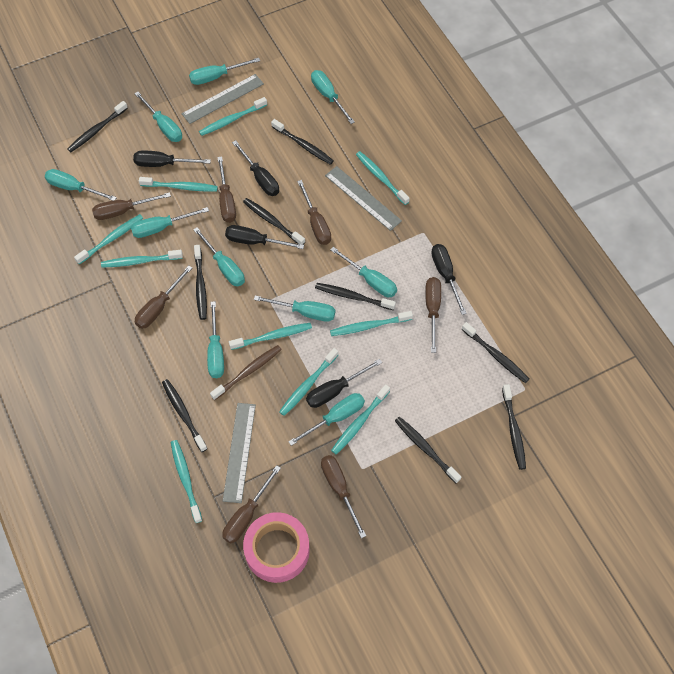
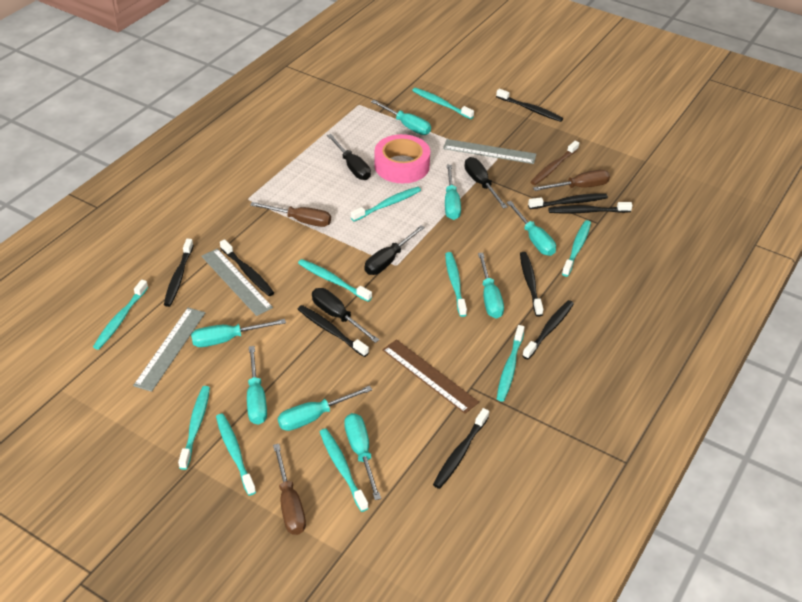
black screwdriver: [133,150,211,167] [225,225,304,249] [232,140,279,196] [306,359,382,408] [431,244,467,315] = 5 -> [312,288,379,343] [327,134,371,180] [364,225,425,275] [465,157,507,209] = 4
brown ruler: none = 0 -> [382,339,479,414] = 1
brown screwdriver: [92,192,171,220] [135,265,192,329] [217,156,236,223] [223,465,281,543] [297,180,331,245] [321,455,366,538] [425,277,441,353] = 7 -> [250,202,331,227] [273,444,306,535] [533,170,610,191] = 3
turquoise screwdriver: [45,169,117,201] [131,207,209,238] [134,92,182,142] [189,58,260,85] [193,227,245,286] [207,301,224,378] [254,295,335,322] [288,393,365,446] [311,70,355,124] [330,247,397,297] = 10 -> [191,319,286,347] [247,346,267,425] [278,386,372,431] [344,413,381,500] [371,100,431,135] [445,165,461,220] [478,253,504,319] [507,201,556,256] = 8

